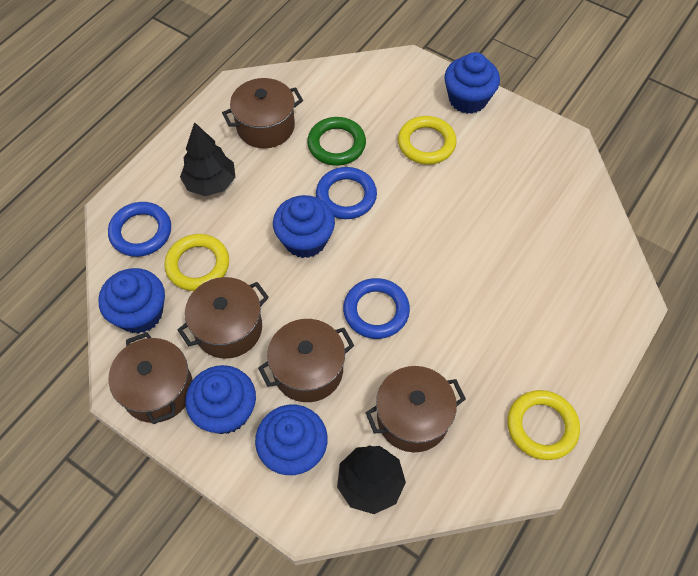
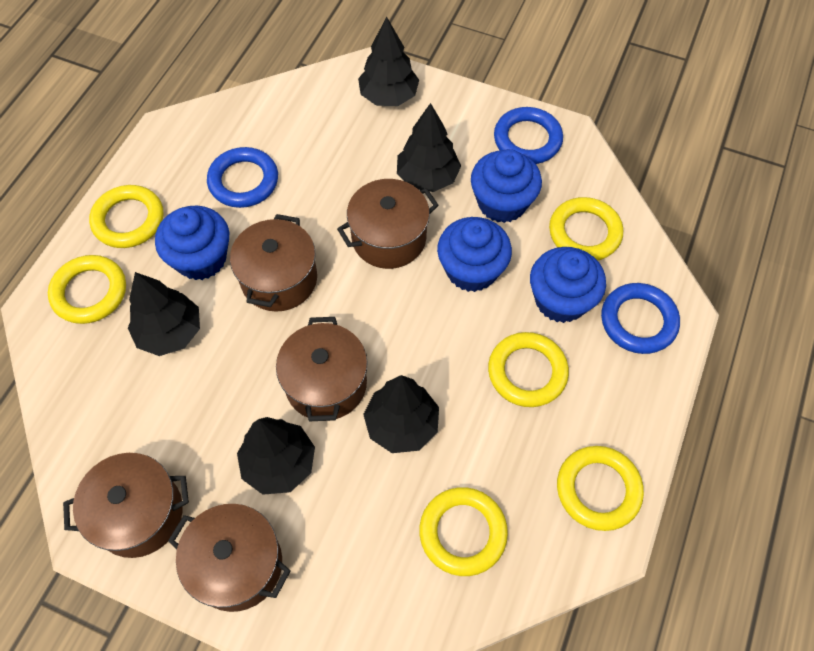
black tree: [180,122,236,196] [337,445,406,514] = 2 -> [128,272,200,356] [237,417,315,495] [358,17,419,106] [363,375,439,453] [397,103,461,192] = 5
blue cupcake: [98,268,165,334] [185,365,256,434] [255,405,328,475] [273,195,335,258] [444,52,500,114] = 5 -> [155,205,229,280] [437,217,512,292] [471,149,542,223] [530,247,606,323] = 4
green ring: [307,117,366,166] = 1 -> none = 0
yellow ring: [165,234,229,291] [398,116,457,165] [507,390,580,460] = 3 -> [48,255,126,324] [89,185,163,248] [419,487,508,576] [488,332,569,407] [549,197,623,261] [557,446,644,531] = 6

